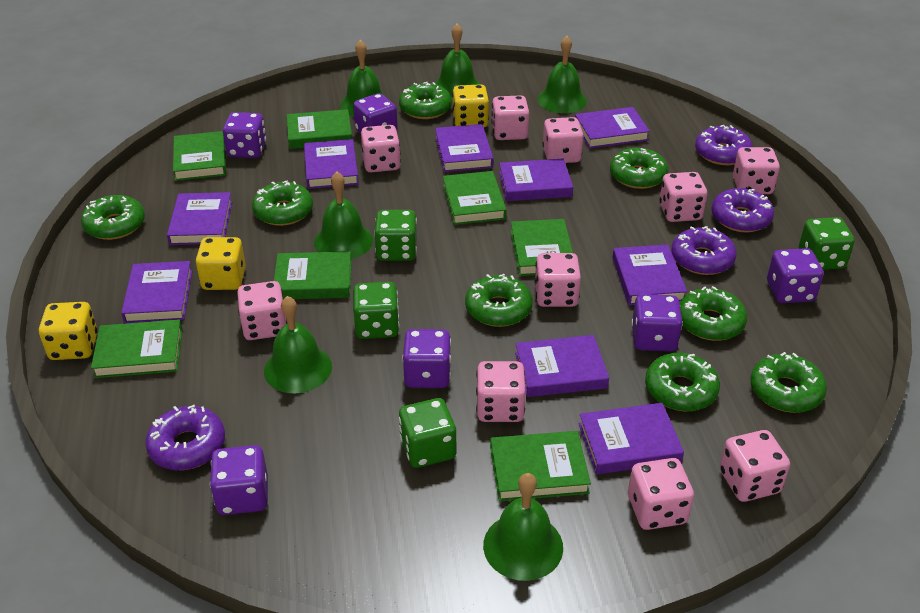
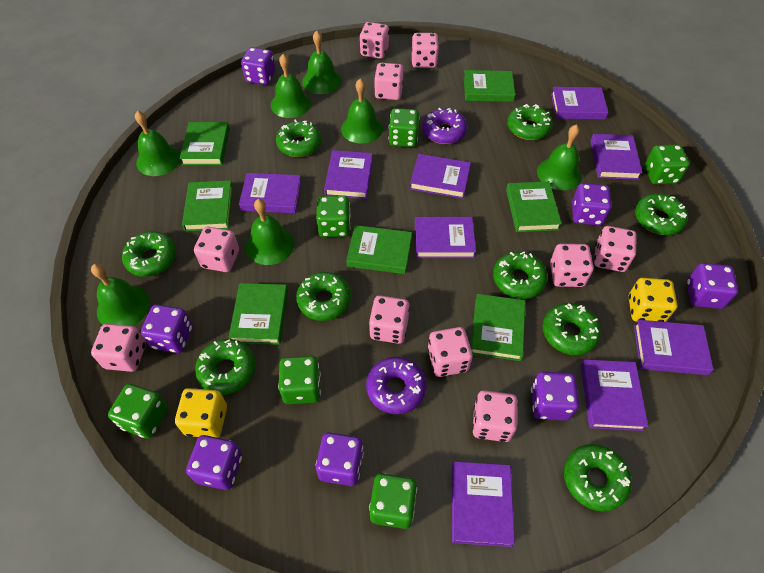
green bell: [264,296,332,393] [314,172,373,259] [340,40,382,117] [435,24,480,100] [483,473,563,581] [538,36,587,113] = 6 -> [91,263,150,326] [135,111,181,176] [246,199,294,265] [271,54,311,118] [302,31,341,94] [341,79,383,144] [537,124,582,190] = 7
green dice: [353,282,399,339] [374,210,417,261] [399,398,456,468] [799,217,855,270] = 4 -> [108,384,168,439] [278,356,321,404] [316,196,351,237] [369,473,417,529] [389,108,420,147] [645,144,690,184] = 6
green donut: [81,195,145,240] [252,180,313,226] [399,82,452,119] [465,274,533,327] [610,148,668,189] [645,353,720,411] [680,286,747,341] [750,352,827,413] = 8 -> [122,231,177,277] [195,339,256,395] [276,119,322,157] [296,272,351,321] [493,252,548,299] [507,104,553,140] [542,303,601,355] [564,444,632,512] [635,193,688,235] = 9
purple dice: [210,445,268,515] [223,112,266,158] [353,93,398,133] [402,329,451,388] [632,294,683,352] [767,248,824,303] = 6 -> [141,304,193,353] [186,435,242,490] [241,47,276,85] [316,432,364,486] [531,372,579,421] [572,183,612,226] [687,263,738,309] = 7
purple donut: [145,405,225,470] [671,226,737,275] [695,125,753,165] [712,188,774,232] = 4 -> [366,357,426,414] [422,108,467,144] = 2
yellow dice: [39,302,98,360] [196,237,246,290] [452,84,489,127] = 3 -> [175,388,227,438] [629,278,677,322] = 2

